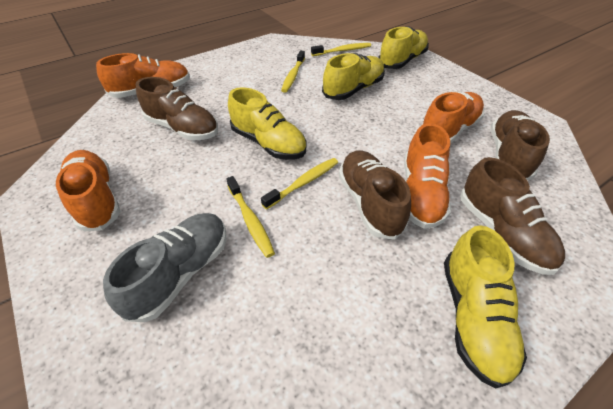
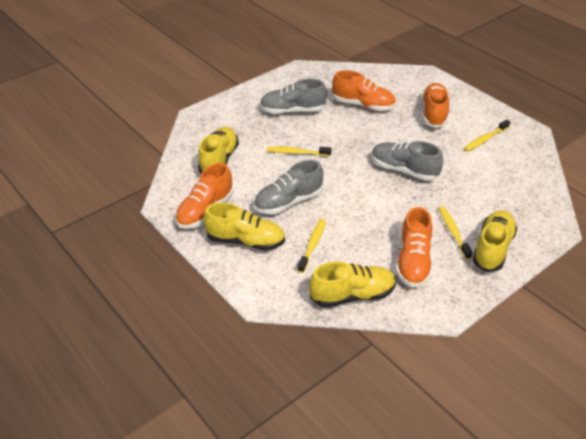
brown shoe: [136,77,218,140] [339,150,411,240] [460,157,565,275] [491,110,550,180] = 4 -> none = 0
grey shoe: [103,213,226,322] = 1 -> [254,160,323,214] [260,79,327,114] [372,141,443,181] = 3

